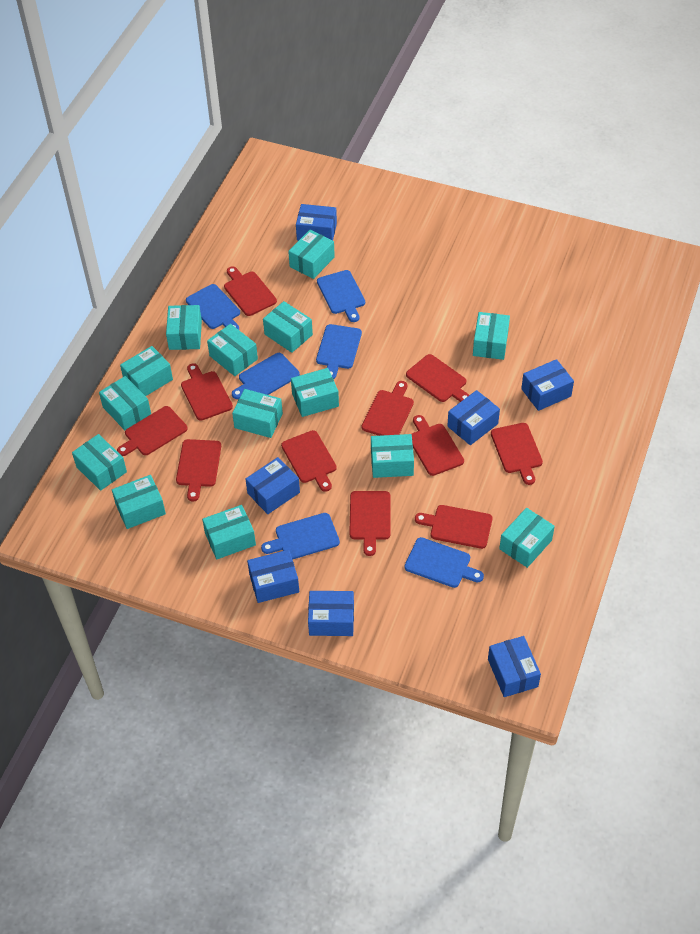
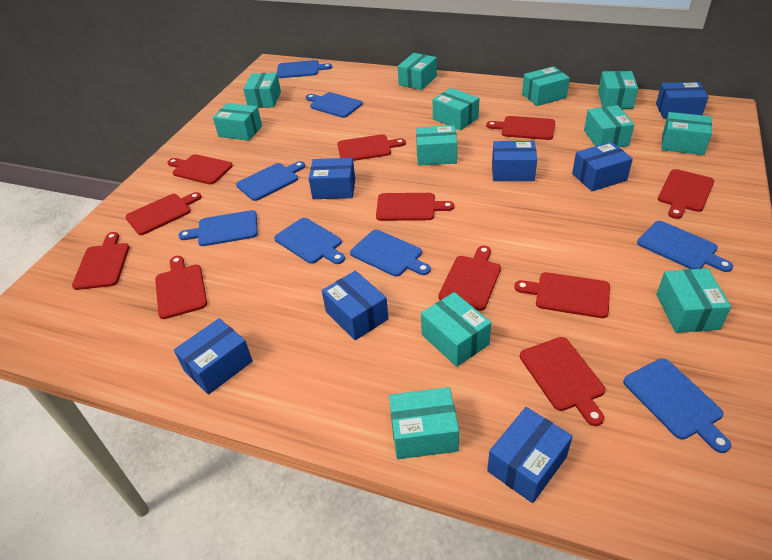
blue cutting board: [186,284,240,330] [232,353,300,399] [261,513,340,560] [316,324,362,379] [317,270,365,322] [404,537,484,588] = 6 -> [178,210,258,246] [236,161,305,201] [274,218,345,264] [277,60,332,78] [306,92,363,118] [350,230,431,277] [623,358,731,453] [637,221,733,272] = 8
turquoise box: [72,434,127,491] [99,376,151,430] [112,475,166,529] [120,346,173,396] [166,305,202,350] [202,505,256,559] [207,324,258,376] [232,389,283,438] [263,301,313,353] [288,230,335,279] [291,368,339,417] [371,434,414,478] [473,312,510,360] [499,508,555,568] = 14 -> [213,103,262,141] [243,73,281,108] [389,387,459,459] [398,53,437,90] [416,125,457,166] [421,292,491,367] [433,88,479,130] [522,66,570,106] [584,105,634,147] [598,71,638,109] [657,268,731,333] [661,112,712,155] = 12

